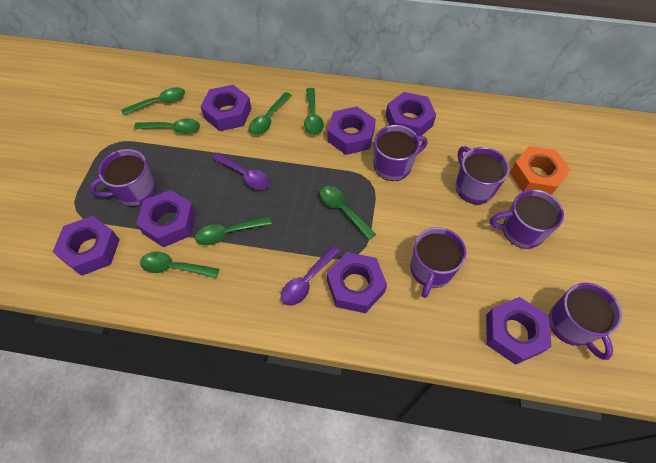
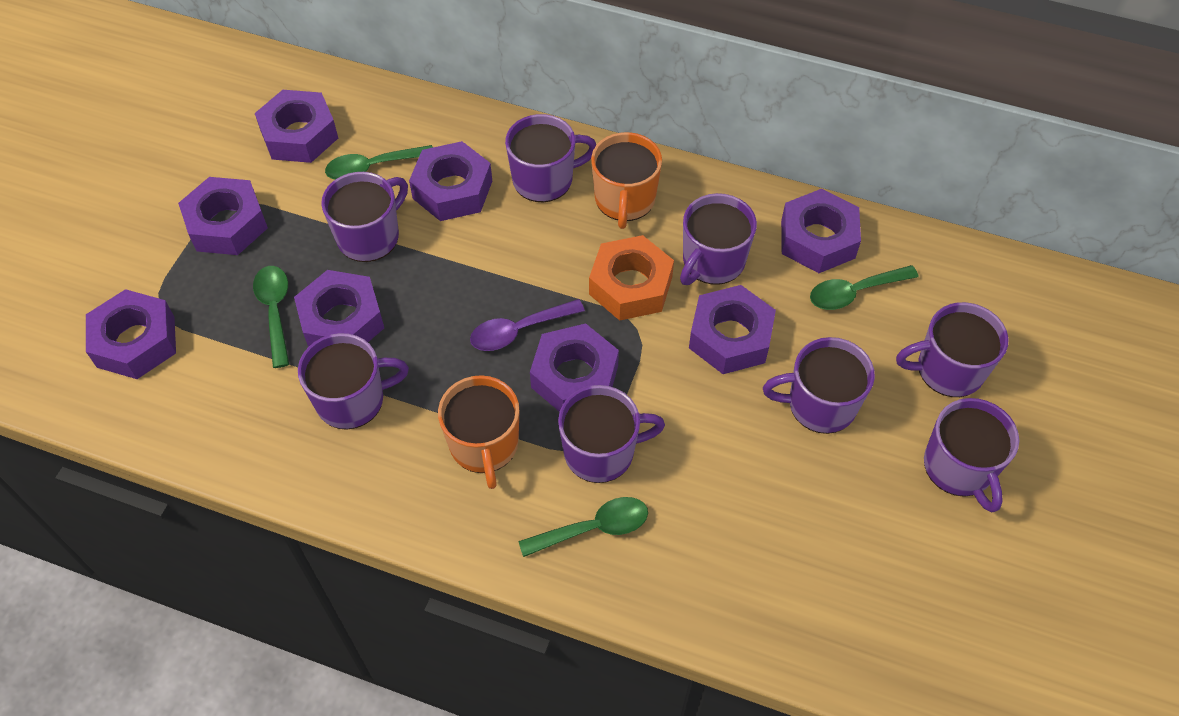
green spoon: [121,87,185,116] [134,118,200,134] [140,252,219,278] [195,216,272,245] [249,92,292,135] [304,88,324,135] [320,186,376,240] = 7 -> [253,266,289,368] [325,145,433,180] [518,497,648,557] [810,265,919,310] = 4
orange mug: none = 0 -> [438,375,519,489] [591,132,662,229] = 2
purple mug: [89,149,156,206] [373,125,427,181] [410,227,467,298] [456,146,510,204] [490,189,564,249] [549,283,622,360] = 6 -> [298,333,409,430] [321,172,408,262] [505,114,596,202] [558,385,665,483] [680,193,757,285] [763,337,875,434] [896,302,1009,397] [924,398,1019,512] = 8
purple nut: [53,216,120,276] [136,190,196,247] [201,85,251,131] [327,252,387,313] [328,106,376,155] [386,92,436,136] [486,297,552,365] = 7 -> [86,289,176,379] [178,177,268,255] [255,90,338,163] [294,270,384,347] [409,141,492,221] [530,323,619,412] [689,285,776,374] [781,189,861,273] = 8
purple spoon: [212,153,270,190] [281,246,340,306] = 2 -> [470,299,585,351] = 1

